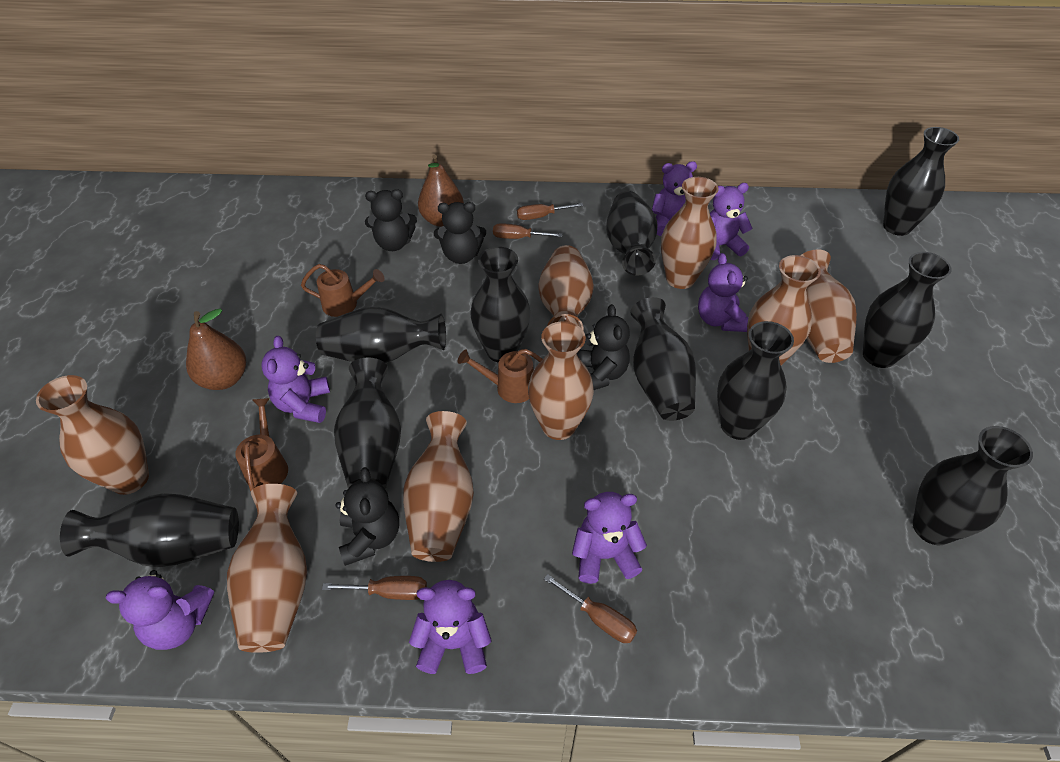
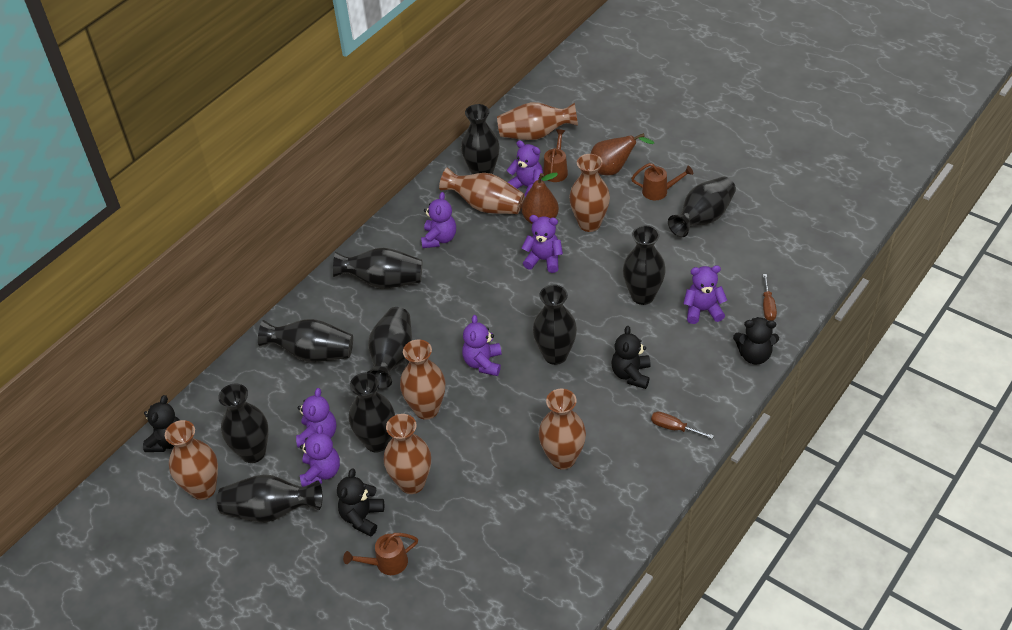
brown screwdriver: [322,576,427,600] [493,223,562,239] [517,203,583,220] [544,574,637,643] = 4 -> [651,411,714,439] [763,274,777,321] = 2
brown vase: [36,375,149,495] [227,484,307,653] [403,411,474,562] [528,321,594,440] [538,245,594,330] [661,177,719,289] [747,255,821,365] [800,249,857,363] = 8 -> [165,420,218,500] [384,414,431,494] [400,339,446,420] [439,167,524,214] [497,102,578,140] [539,389,586,470] [569,154,610,232] = 7

